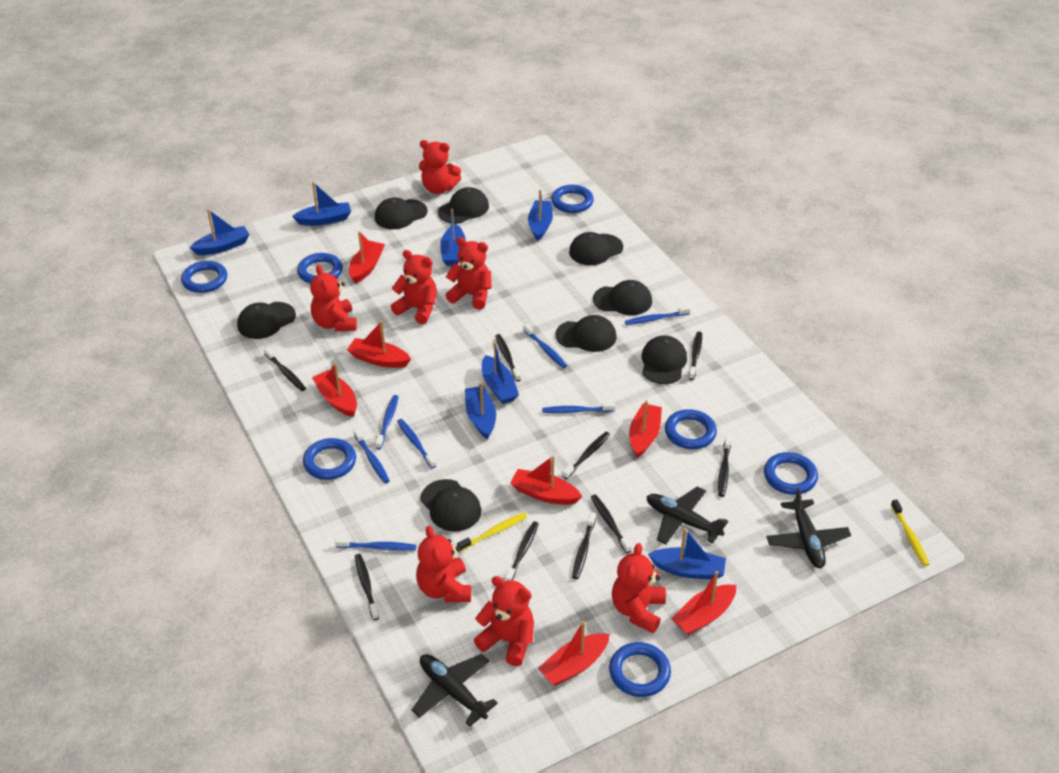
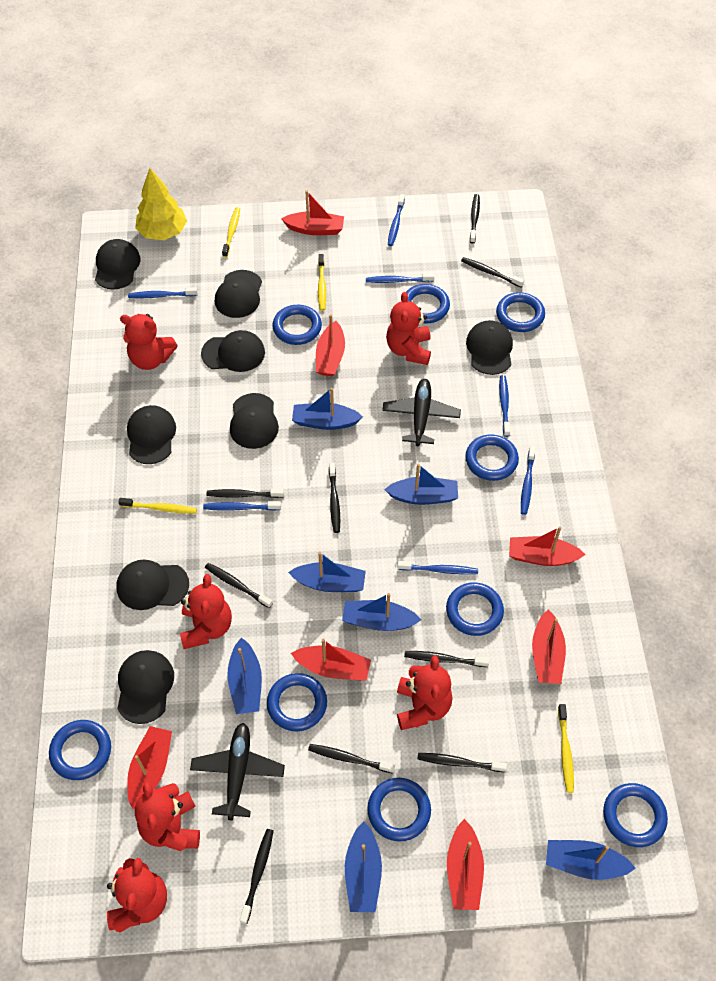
black plane: [412,654,498,727] [646,486,728,544] [766,487,851,568] = 3 -> [190,723,285,820] [382,379,461,446] = 2
blue ring: [181,261,227,293] [297,253,343,284] [303,438,356,480] [551,185,594,213] [609,642,671,697] [665,409,717,449] [764,452,818,495] = 7 -> [49,720,111,780] [267,673,327,731] [273,305,322,345] [367,778,431,842] [406,284,450,323] [446,582,504,636] [465,434,519,481] [496,292,545,332] [603,783,668,847] = 9
red teddy bear: [310,265,357,332] [391,250,437,324] [416,526,471,602] [419,140,461,194] [446,237,492,309] [474,576,534,666] [612,543,666,633] = 7 -> [107,858,167,933] [120,314,178,370] [135,782,200,851] [180,574,232,649] [386,292,431,365] [397,655,452,730] = 6
yellow toothbrush: [457,513,527,552] [891,499,930,566] = 2 -> [119,498,197,514] [222,207,240,257] [318,254,326,311] [558,704,574,793] = 4
yellow tree: none = 0 -> [135,168,187,240] = 1

